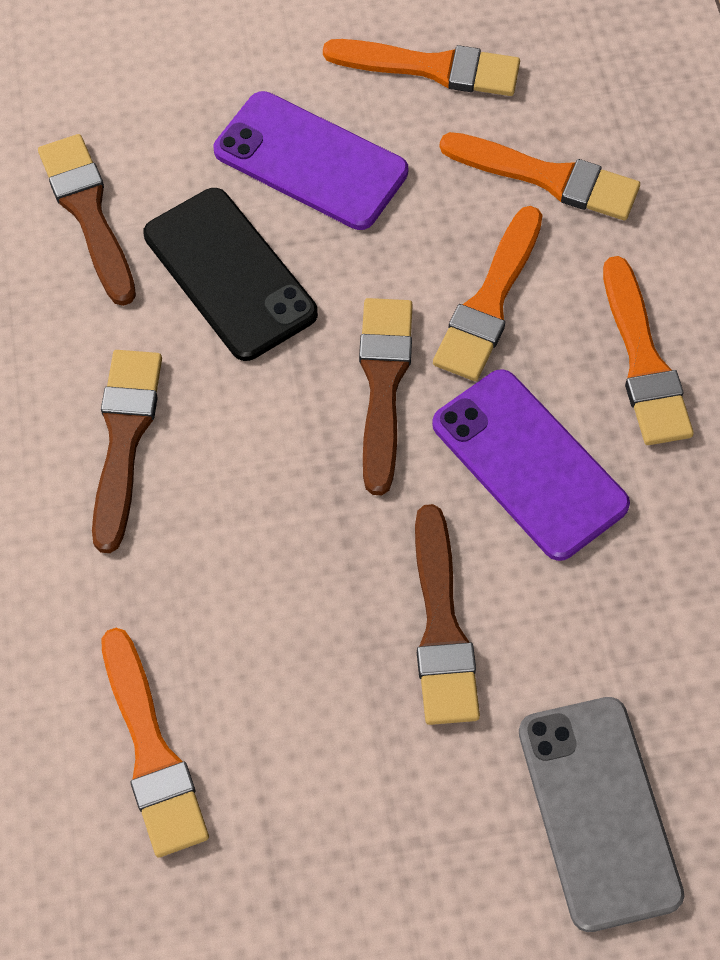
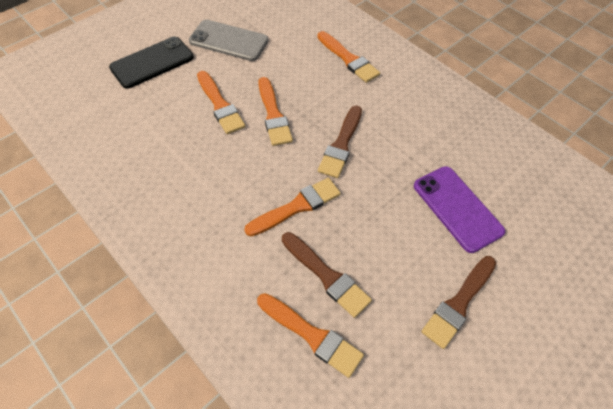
brown brush: [38,134,136,306] [92,350,162,553] [359,298,413,495] [415,504,480,725] = 4 -> [282,232,372,318] [318,105,362,178] [421,256,496,349] = 3
purple phone: [214,91,408,230] [432,369,630,561] = 2 -> [414,166,505,253] = 1

